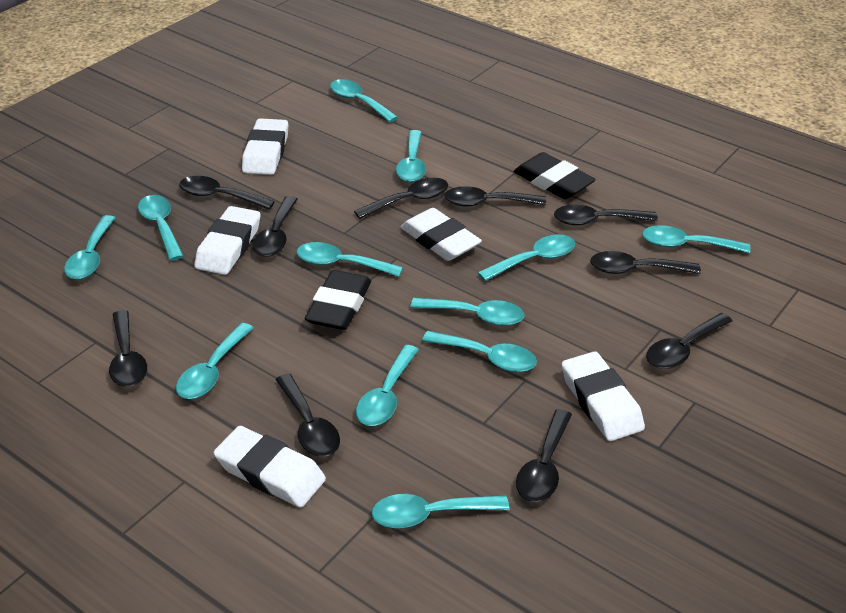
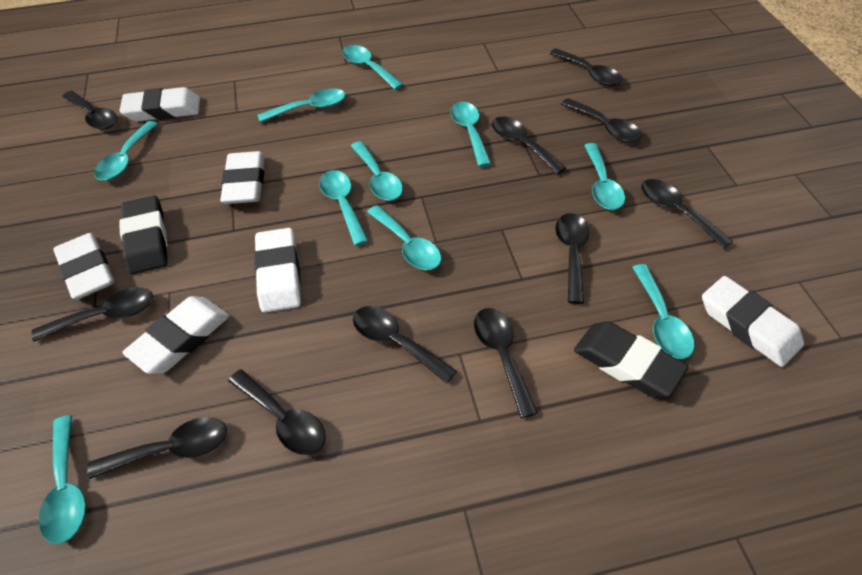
black spoon: [109,310,147,387] [179,176,275,210] [252,196,298,257] [275,374,340,457] [354,178,448,219] [444,186,546,207] [516,409,572,502] [554,204,658,225] [590,251,701,274] [646,313,732,369] = 10 -> [31,287,153,342] [62,91,117,130] [87,417,227,479] [228,369,326,455] [353,306,457,384] [474,308,538,418] [492,117,566,174] [549,48,622,86] [555,213,589,304] [561,98,642,142] [641,179,733,249] = 11
turquoise spoon: [64,215,115,280] [138,195,184,261] [176,323,253,399] [296,242,403,277] [330,79,398,122] [356,345,419,426] [372,494,509,528] [396,130,426,182] [410,298,524,326] [422,331,537,372] [478,234,575,281] [642,225,751,253] = 12 -> [39,415,86,544] [94,121,158,181] [257,88,345,123] [319,170,368,246] [342,45,404,90] [351,141,403,201] [367,205,441,270] [450,102,491,167] [584,143,625,210] [632,264,694,359] = 10
white eraser: [194,206,261,275] [213,426,326,508] [242,118,288,175] [400,208,482,261] [562,351,645,441] = 5 -> [54,233,114,300] [119,87,200,122] [122,296,229,374] [220,151,265,204] [254,228,301,312] [702,276,804,367] = 6

